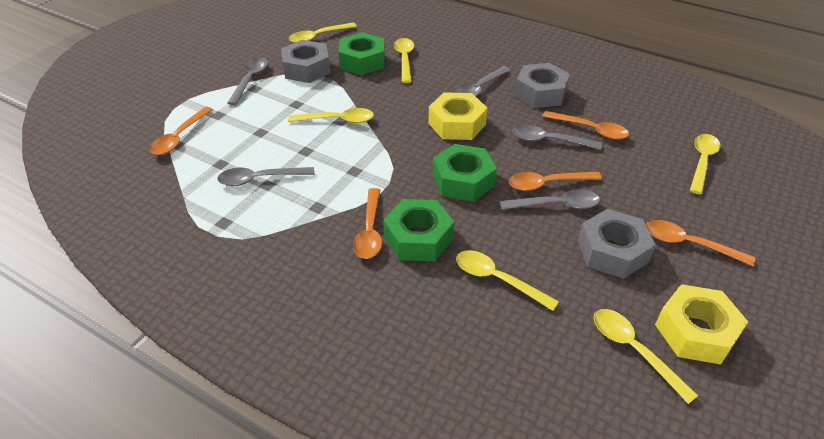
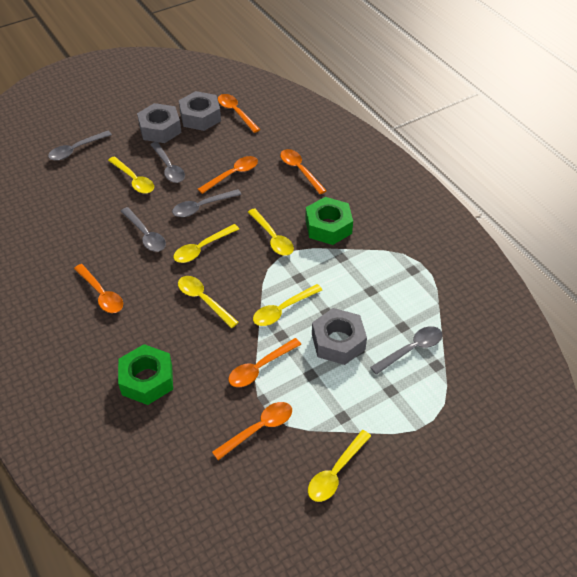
green nut: [338,32,385,75] [383,199,454,261] [433,144,497,202] = 3 -> [118,344,173,405] [305,197,353,245] = 2
orange spoon: [150,107,213,155] [353,188,382,259] [509,172,602,191] [542,111,629,140] [646,220,755,266] = 5 -> [74,264,123,313] [198,156,258,194] [212,402,292,460] [218,94,260,133] [228,338,302,387] [280,149,327,194] = 6
yellow nut: [428,92,487,140] [655,284,748,365] = 2 -> none = 0

